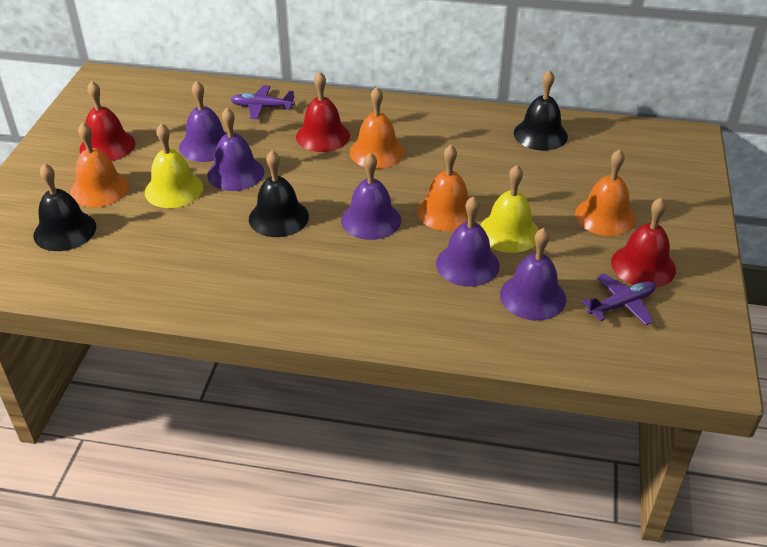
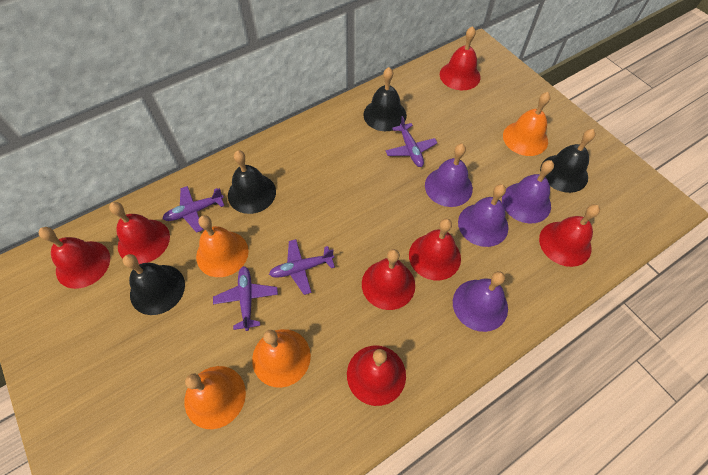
black bell: [34,163,96,251] [249,150,309,237] [514,70,568,151] = 3 -> [123,254,185,315] [228,150,276,214] [363,67,407,131] [540,129,596,193] = 4
purple bell: [179,80,227,162] [207,108,264,191] [341,153,401,240] [436,196,500,287] [500,228,566,321] = 5 -> [425,144,473,207] [453,271,508,332] [458,184,509,247] [502,160,554,224] = 4
purple plane: [231,85,295,119] [581,274,656,325] = 2 -> [162,186,225,233] [213,266,278,331] [269,239,335,295] [385,116,437,167] = 4
red bell: [80,81,136,161] [296,71,350,152] [611,198,676,288] = 3 -> [39,227,110,289] [109,202,170,264] [347,346,406,406] [362,249,415,310] [409,218,461,280] [440,26,481,90] [539,204,600,267] = 7
yellow bell: [145,123,203,208] [480,165,539,253] = 2 -> none = 0

